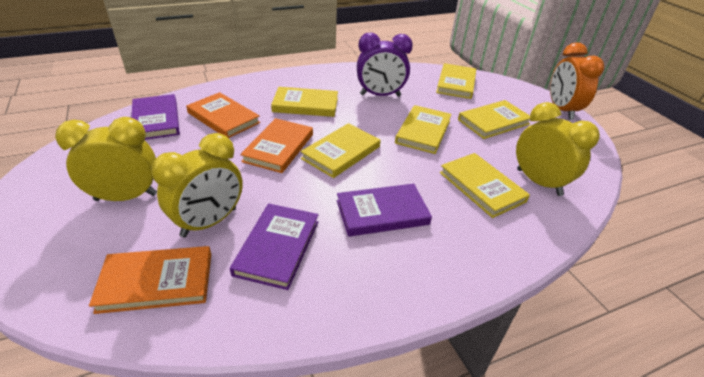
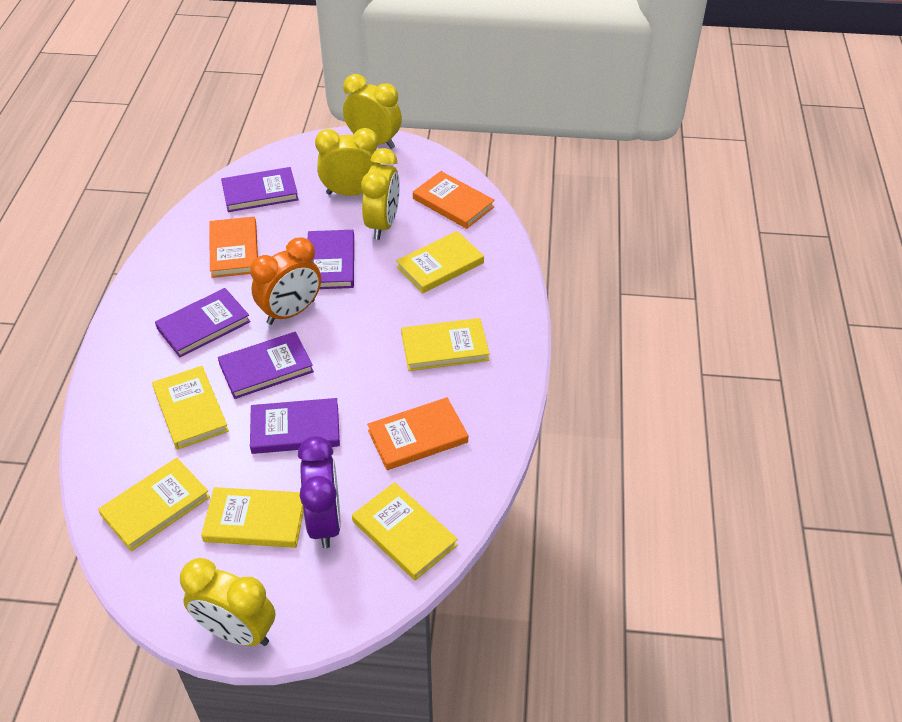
purple book: [132,94,180,140] [230,204,318,290] [337,184,432,237] = 3 -> [155,288,251,357] [218,332,314,399] [221,167,299,212] [250,398,340,454] [308,230,354,289] = 5
yellow clock: [55,117,157,201] [151,133,243,237] [516,102,600,196] = 3 -> [180,558,275,646] [315,128,380,196] [343,74,402,149] [361,148,400,240] = 4

